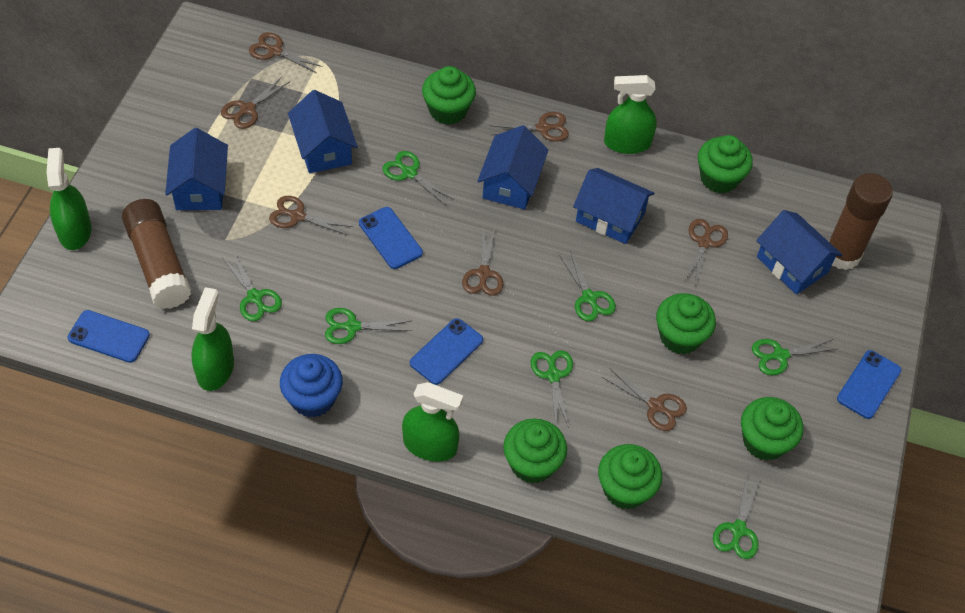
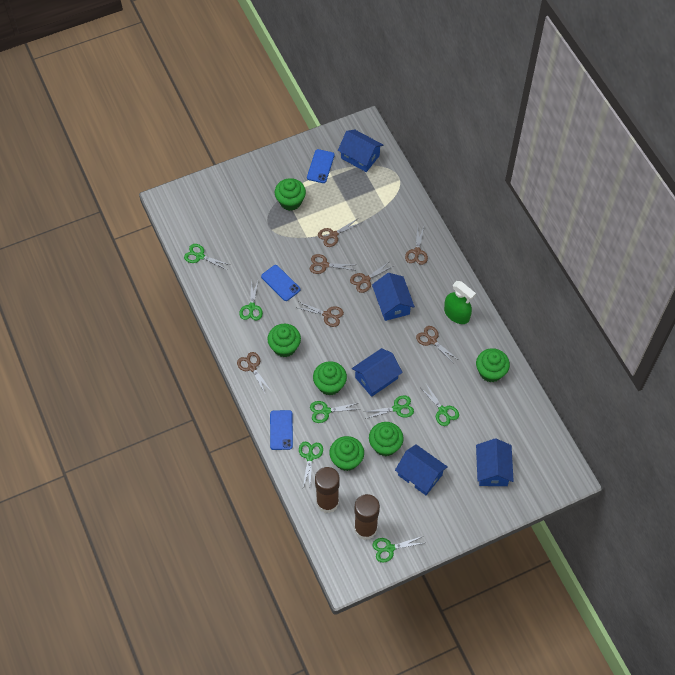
blue cupcake: [280,354,343,418] = 1 -> none = 0
blue phone: [68,310,150,363] [359,207,423,269] [410,318,483,385] [837,350,901,419] = 4 -> [261,265,300,301] [270,410,293,450] [307,149,335,183] = 3
green spray bottle: [47,148,91,250] [191,287,234,391] [402,382,463,462] [604,75,657,154] = 4 -> [444,281,476,324] = 1

